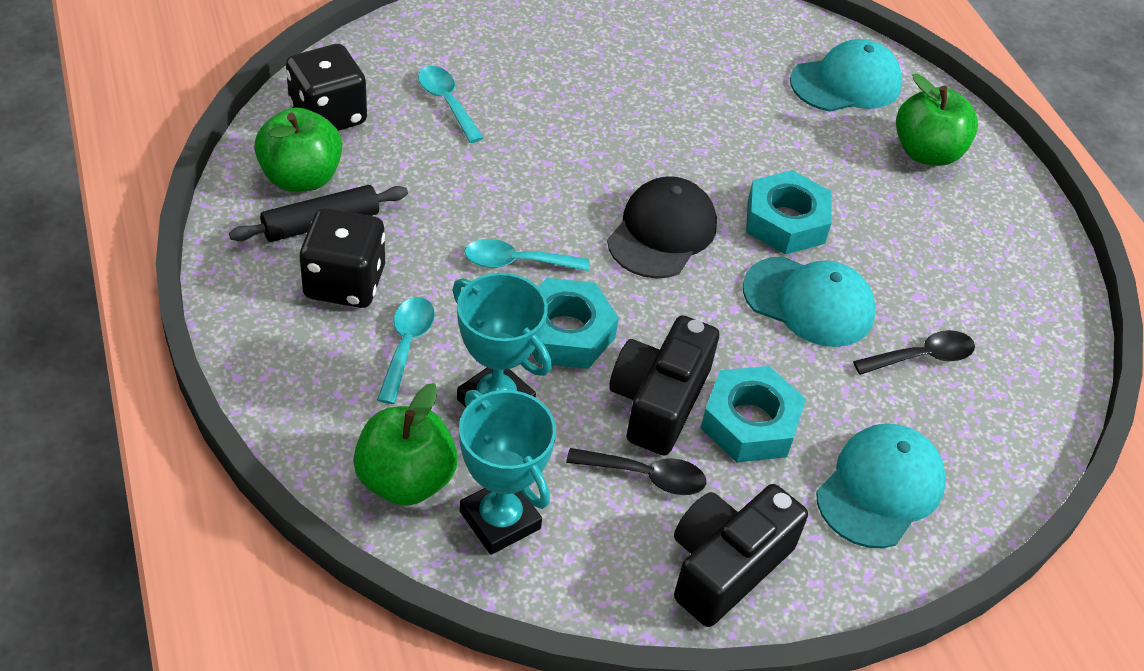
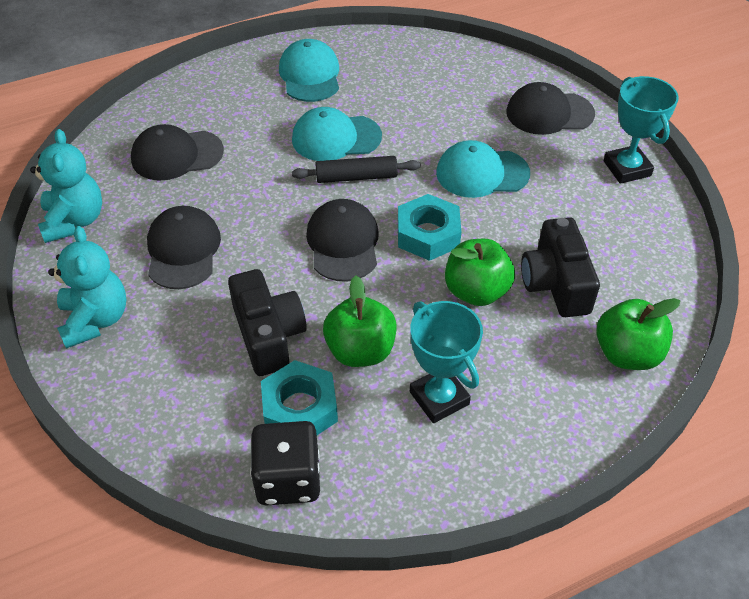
black cap: [607,176,717,278] = 1 -> [131,124,224,180] [147,206,221,289] [306,199,379,282] [507,82,595,135] = 4
black dice: [286,44,367,131] [299,208,385,308] = 2 -> [250,421,320,506] = 1
black spoon: [566,448,706,495] [853,330,975,375] = 2 -> none = 0
turquoise nut: [532,278,619,369] [701,366,806,462] [746,170,832,254] = 3 -> [261,360,338,435] [398,194,461,261] = 2
turquoise spoon: [377,297,435,404] [418,66,483,143] [464,239,590,271] = 3 -> none = 0
turquoise teddy bear: none = 0 -> [30,129,102,243] [48,226,126,349] = 2

